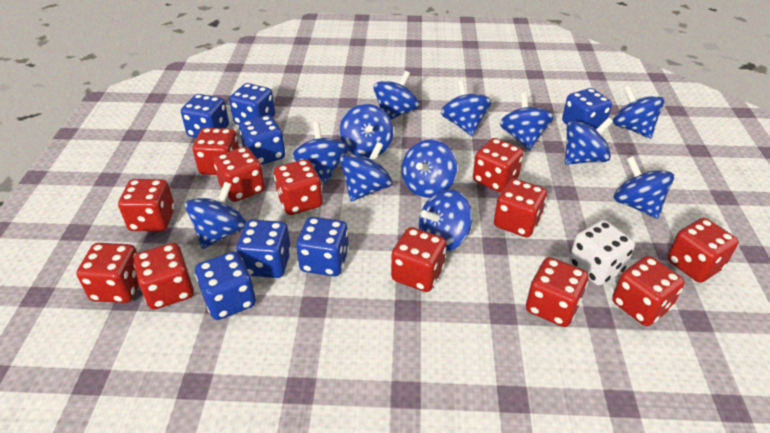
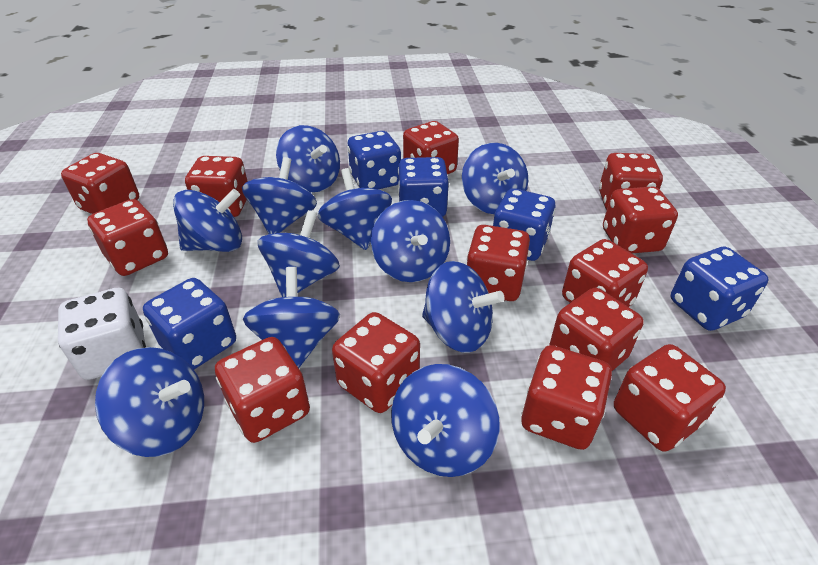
blue dice: [181,94,229,138] [195,251,256,320] [229,83,275,125] [236,220,291,278] [239,115,285,165] [296,217,349,276] [562,88,612,130] = 7 -> [143,278,236,369] [348,131,401,189] [398,157,449,217] [493,188,556,261] [671,247,769,331] = 5
blue spinning top: [185,182,246,249] [292,122,348,184] [340,104,393,158] [340,142,393,201] [373,71,419,120] [402,140,457,198] [419,189,472,252] [441,80,491,136] [500,92,554,150] [565,117,613,165] [613,85,664,139] [614,156,674,219] = 12 -> [95,347,204,457] [173,189,242,252] [242,157,317,234] [243,267,340,368] [258,210,340,297] [276,125,340,192] [318,168,392,250] [371,200,450,282] [391,364,500,477] [422,261,504,353] [462,143,528,214] = 11
red dice: [76,243,139,303] [118,179,175,231] [133,243,194,310] [193,128,239,175] [214,147,265,202] [274,159,323,215] [391,227,447,292] [473,138,524,193] [494,178,547,237] [526,257,589,327] [612,256,685,326] [667,218,739,283] = 12 -> [61,153,139,214] [87,199,168,276] [185,156,248,217] [215,337,310,443] [332,312,420,413] [403,121,459,174] [467,225,530,301] [522,345,612,450] [549,288,643,371] [562,239,648,307] [599,153,663,210] [603,186,678,253] [614,344,726,452] = 13

